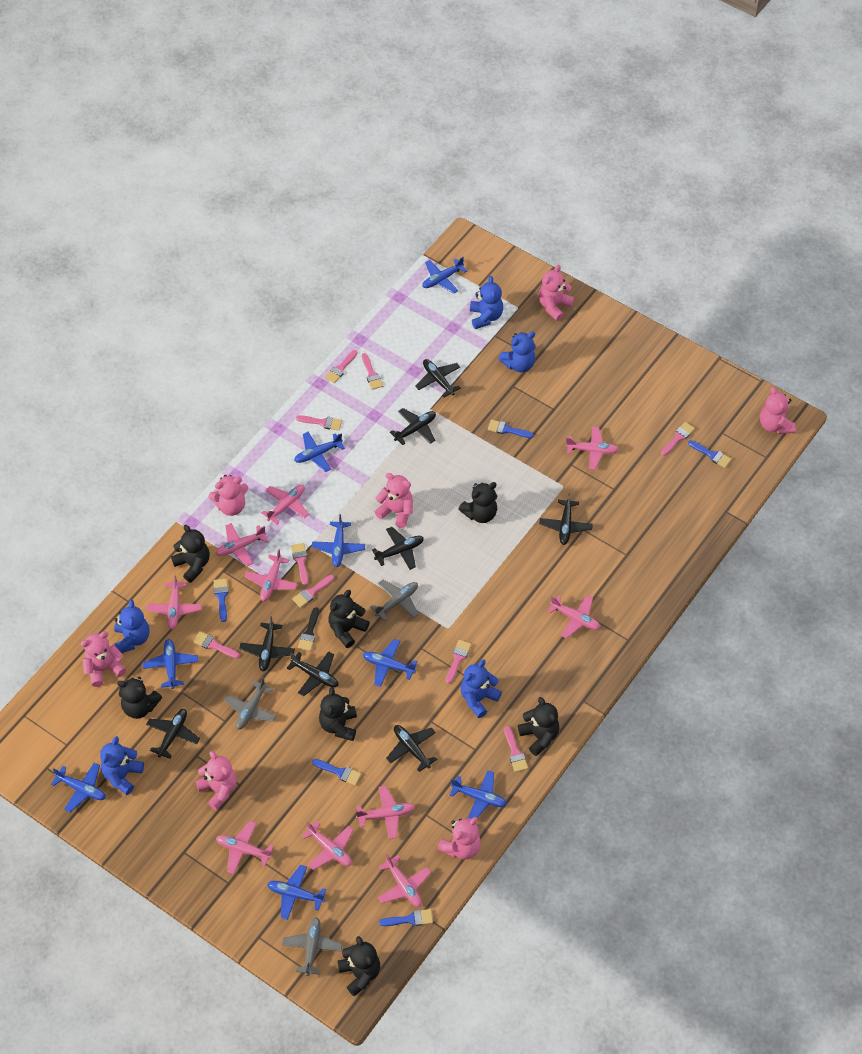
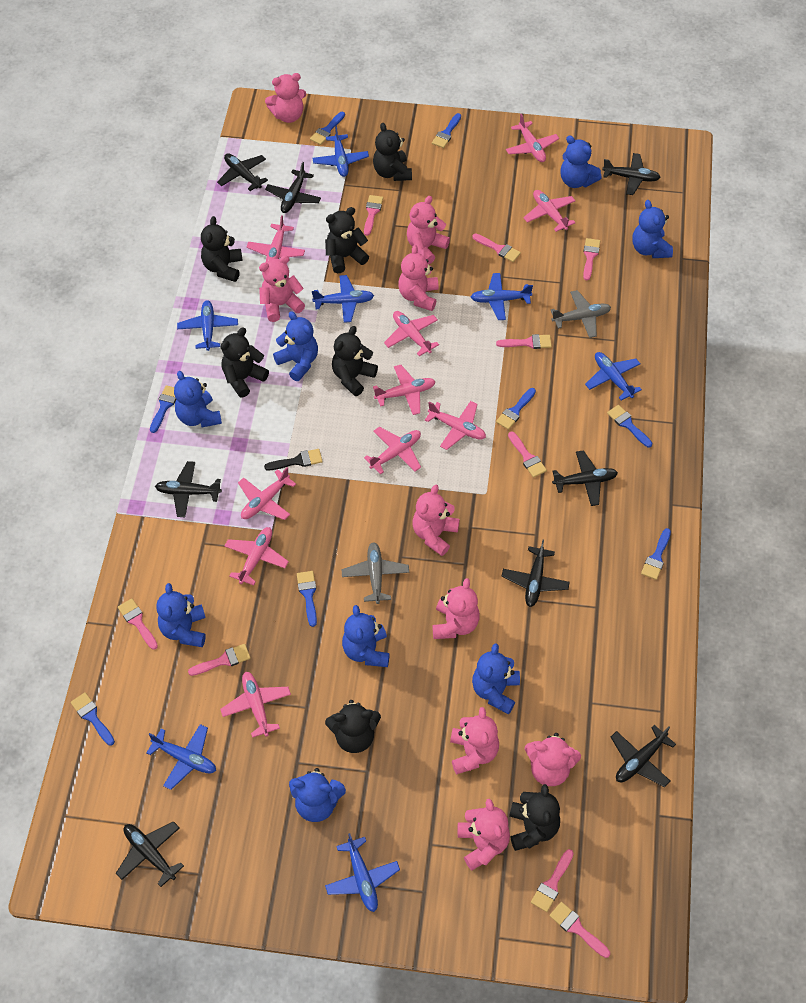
blue brush: [214,579,228,622] [312,759,361,786] [379,909,433,926] [488,419,534,438] [688,440,732,468] = 5 -> [71,692,115,746] [150,385,176,433] [297,571,317,627] [310,112,345,145] [432,113,461,148] [496,388,536,430] [607,405,652,448] [641,528,671,580] = 8
blue plane: [51,763,106,812] [143,639,198,689] [267,865,326,920] [294,432,345,472] [312,514,365,567] [362,639,418,687] [422,257,467,294] [450,770,507,819] = 8 -> [147,724,216,790] [177,300,238,351] [312,275,374,323] [313,125,369,177] [325,833,400,912] [471,273,533,320] [585,352,642,401] = 7
blue teddy bear: [100,736,144,795] [114,600,149,653] [461,660,502,718] [470,276,503,329] [498,332,536,372] = 5 -> [156,583,206,647] [174,371,222,427] [273,311,318,381] [289,768,346,822] [342,605,390,667] [472,643,520,714] [560,135,602,188] [632,200,673,258] = 8
grey plane: [224,677,276,730] [282,917,342,976] [371,580,419,621] = 3 -> [341,542,409,604] [551,290,611,338] = 2
pink teddy bear: [81,631,126,687] [196,751,237,810] [208,475,248,516] [375,473,413,528] [437,817,481,859] [539,265,574,321] [760,387,796,434] = 7 -> [259,255,305,322] [265,73,306,123] [398,245,439,311] [407,196,450,264] [413,485,460,556] [432,578,480,639] [450,707,499,775] [458,799,510,870] [525,733,581,786] = 9

